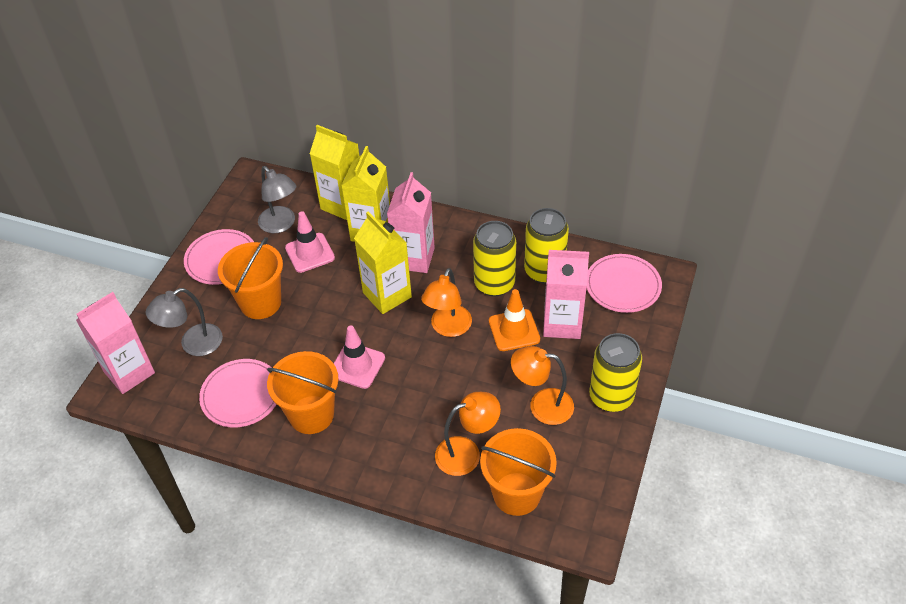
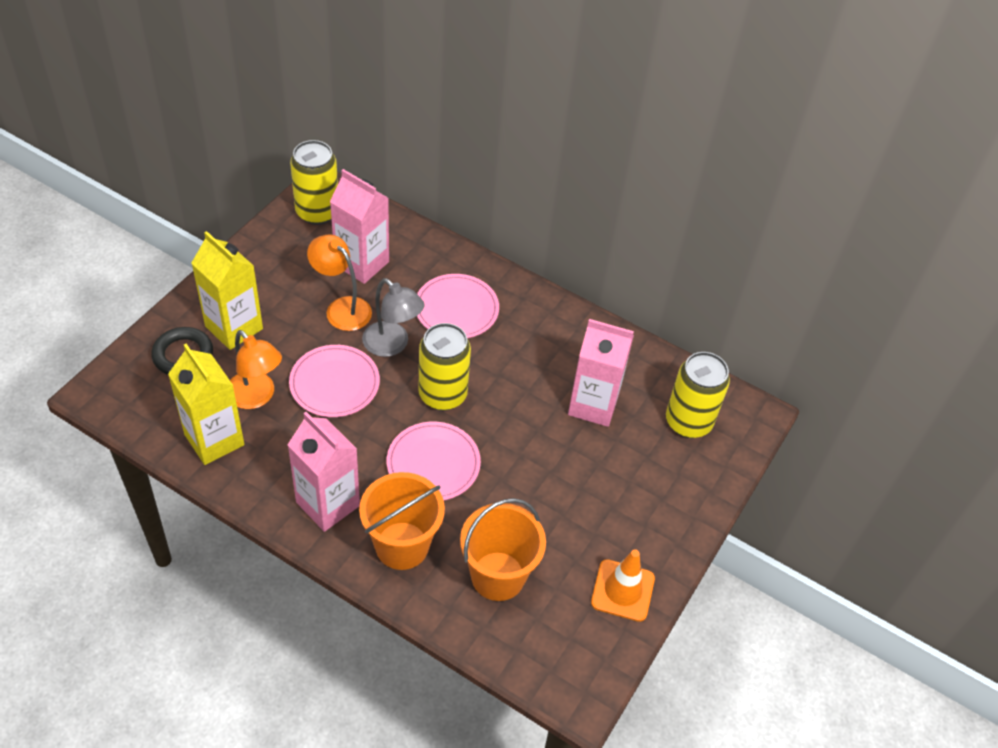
black ring: none = 0 -> [151,327,213,375] = 1
grey lamp: [146,288,223,356] [258,166,296,233] = 2 -> [362,278,425,357] = 1
orange bucket: [218,237,283,319] [267,351,338,434] [480,428,557,516] = 3 -> [359,472,445,570] [460,498,546,601] = 2
orange lamp: [421,268,472,337] [435,392,501,476] [511,346,574,425] = 3 -> [230,330,282,409] [307,235,372,331] = 2
pink traffic cone: [285,211,335,273] [334,325,385,389] = 2 -> none = 0
yellow carton: [310,125,359,220] [341,146,390,242] [354,212,412,314] = 3 -> [168,344,244,465] [191,231,263,350] = 2

